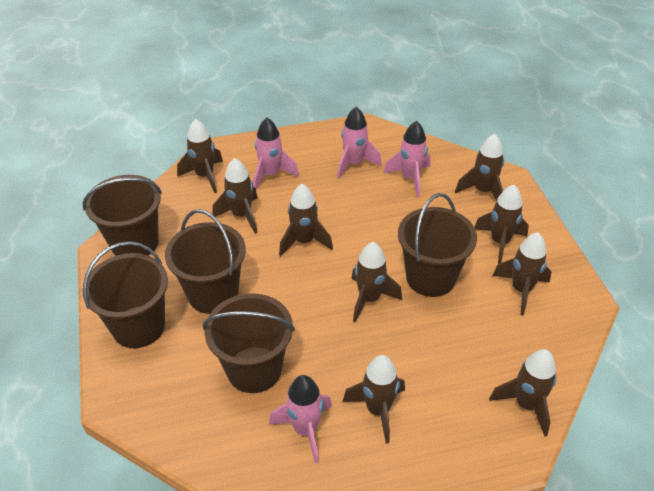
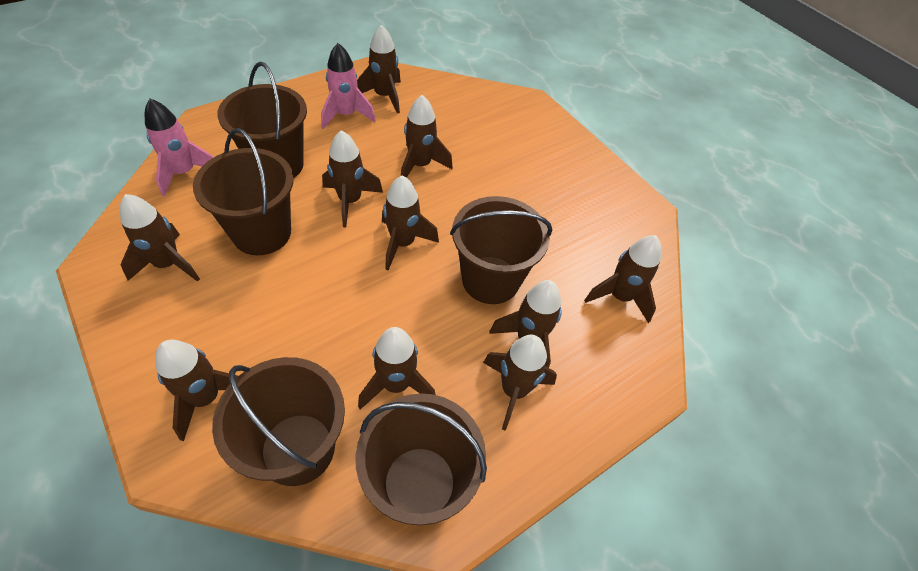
brown rocket: [177,119,223,193] [213,158,258,234] [279,184,333,256] [343,355,405,444] [351,242,402,323] [455,134,504,201] [474,185,529,264] [489,349,557,437] [492,232,552,316] = 9 -> [120,194,200,282] [155,340,238,441] [322,130,383,228] [357,25,401,114] [358,327,436,409] [382,176,439,271] [401,95,453,178] [483,335,557,431] [489,280,562,368] [584,235,661,323] = 10
pink rocket: [254,118,299,190] [269,375,332,464] [337,107,382,179] [383,121,431,197] = 4 -> [145,99,214,196] [321,43,376,129] = 2

